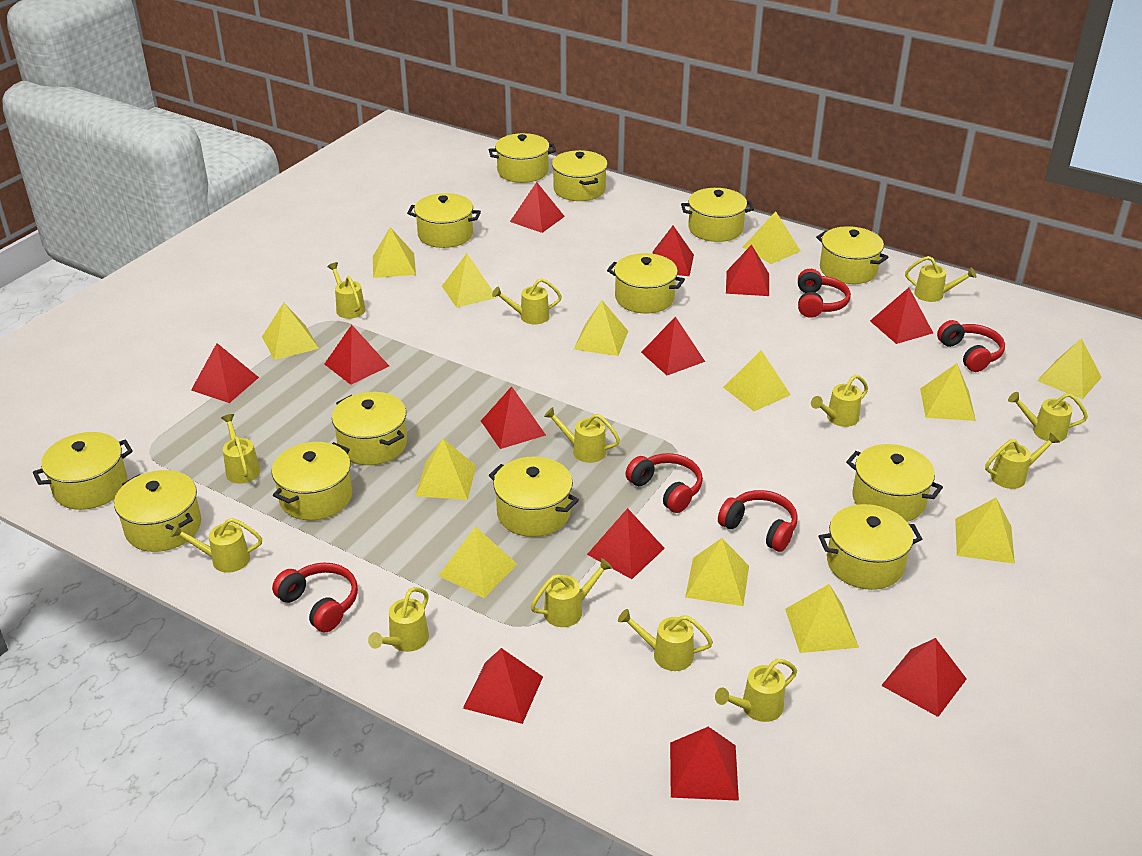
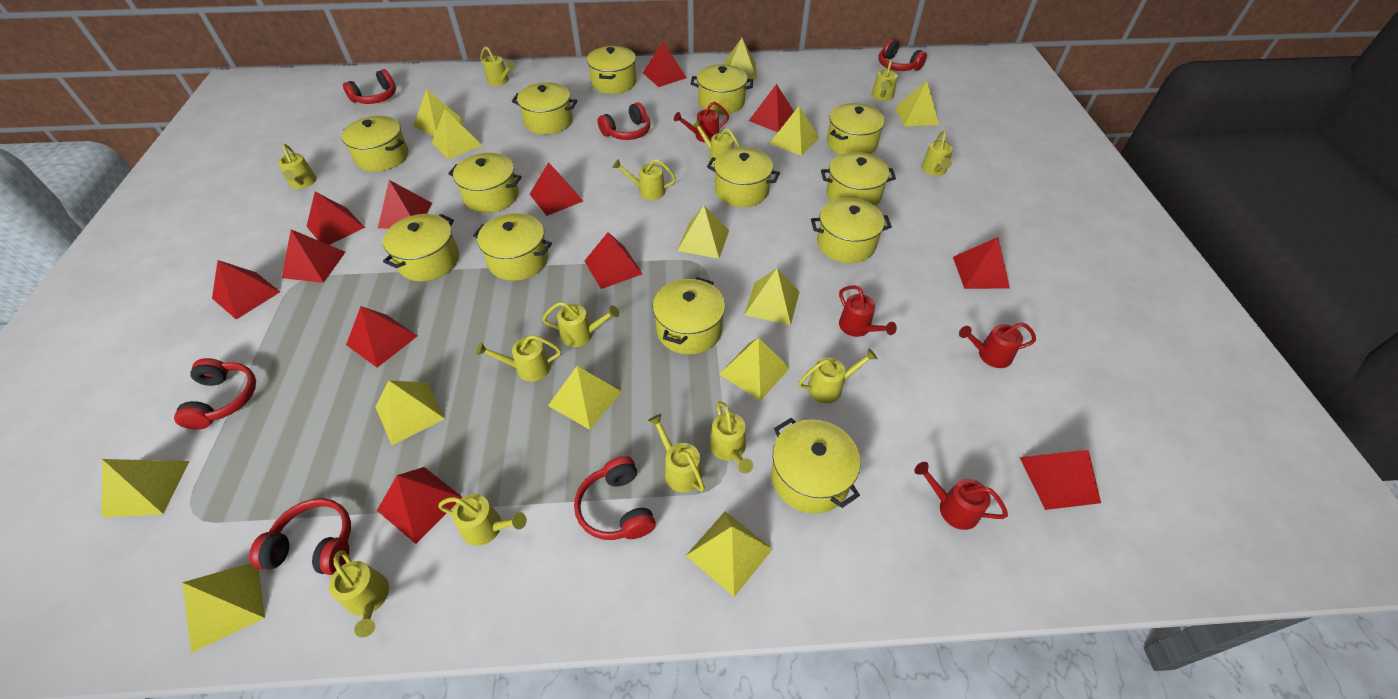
red headphones: [272,563,358,632] [625,453,703,513] [718,490,798,552] [798,269,851,318] [937,320,1005,372] = 5 -> [174,358,256,430] [249,498,351,575] [343,69,396,104] [574,456,656,540] [597,102,651,140] [878,39,927,71] = 6
red watering can: none = 0 -> [674,102,729,142] [839,285,897,337] [914,462,1008,530] [959,322,1036,368] = 4

